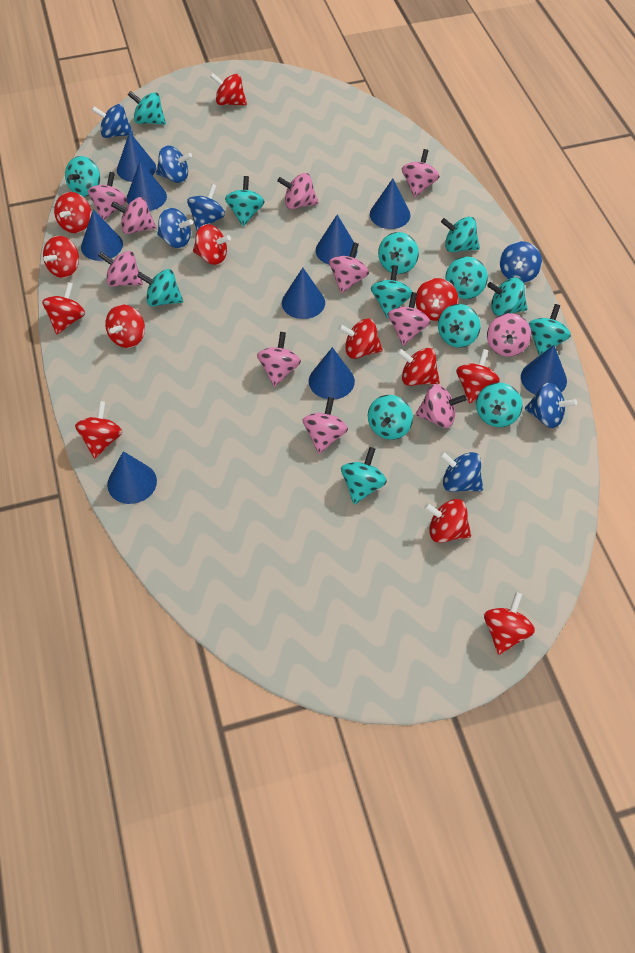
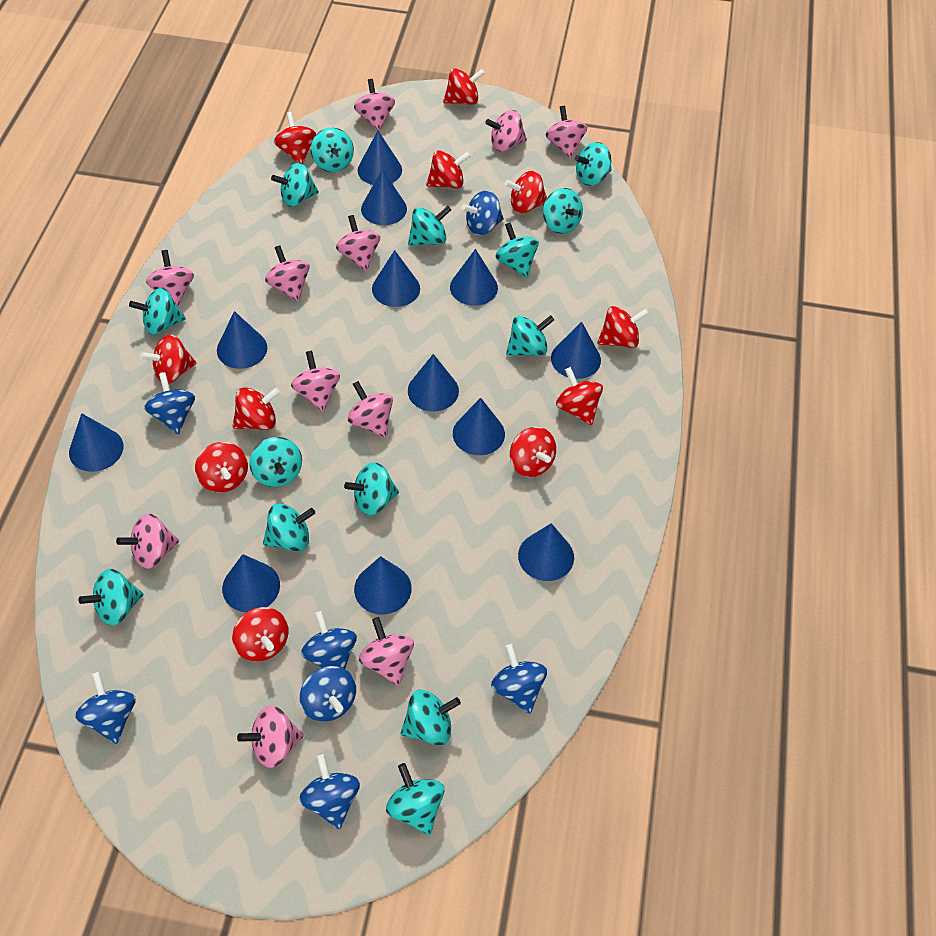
blue cone: [81,210,123,261] [107,451,157,504] [117,132,156,182] [127,161,167,211] [282,268,325,319] [309,347,355,399] [316,214,357,264] [370,179,410,229] [521,345,567,395] = 9 -> [69,413,123,472] [217,311,267,369] [222,554,280,612] [354,556,412,614] [358,131,402,185] [361,169,407,225] [372,250,420,307] [408,354,459,412] [450,249,498,306] [453,398,505,455] [518,523,574,581] [551,322,601,379] = 12
red spinning top: [42,282,85,334] [43,236,79,278] [54,192,92,233] [75,401,122,459] [105,305,145,348] [193,224,231,265] [210,73,247,106] [338,319,383,359] [397,348,440,386] [416,278,458,321] [424,499,471,543] [456,349,500,404] [484,592,535,655] = 13 -> [140,335,196,384] [195,442,248,493] [232,607,289,661] [233,387,280,430] [274,112,316,164] [426,150,470,189] [443,68,485,105] [505,171,547,213] [510,427,556,477] [556,367,603,425] [598,306,649,348] = 11

